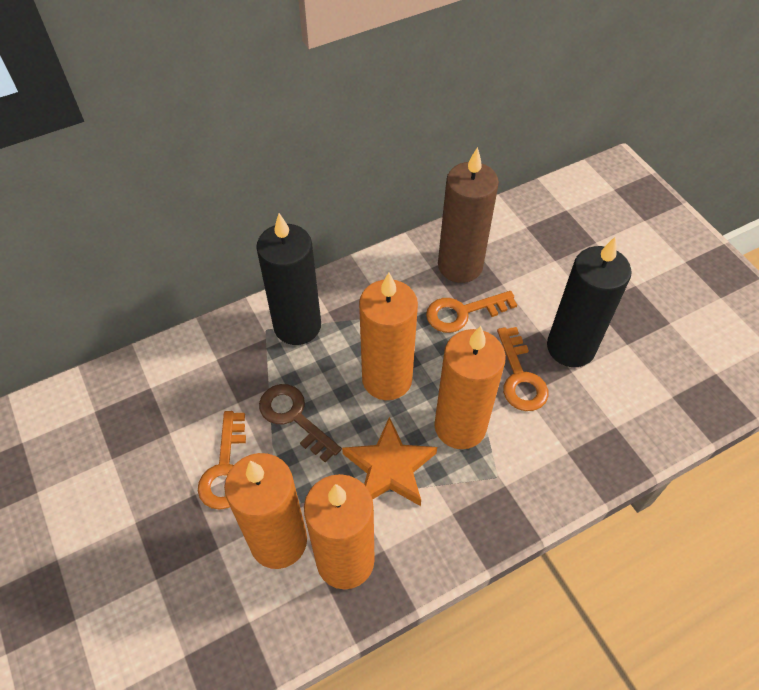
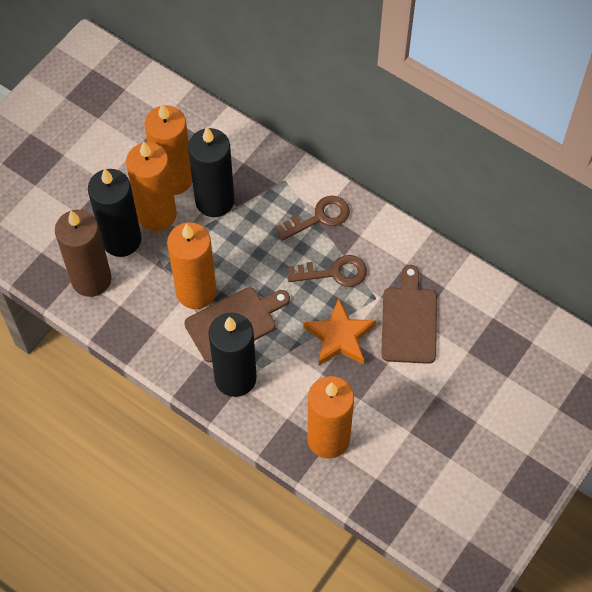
black candle: [256,213,321,345] [547,236,632,367] = 2 -> [88,168,141,257] [188,127,234,217] [208,313,257,397] = 3
brown cutting board: none = 0 -> [184,287,290,362] [381,265,437,364] = 2
brown key: [259,384,342,462] = 1 -> [276,196,350,241] [287,255,367,287] = 2
orange key: [198,411,246,510] [426,291,517,333] [497,327,548,411] = 3 -> none = 0

